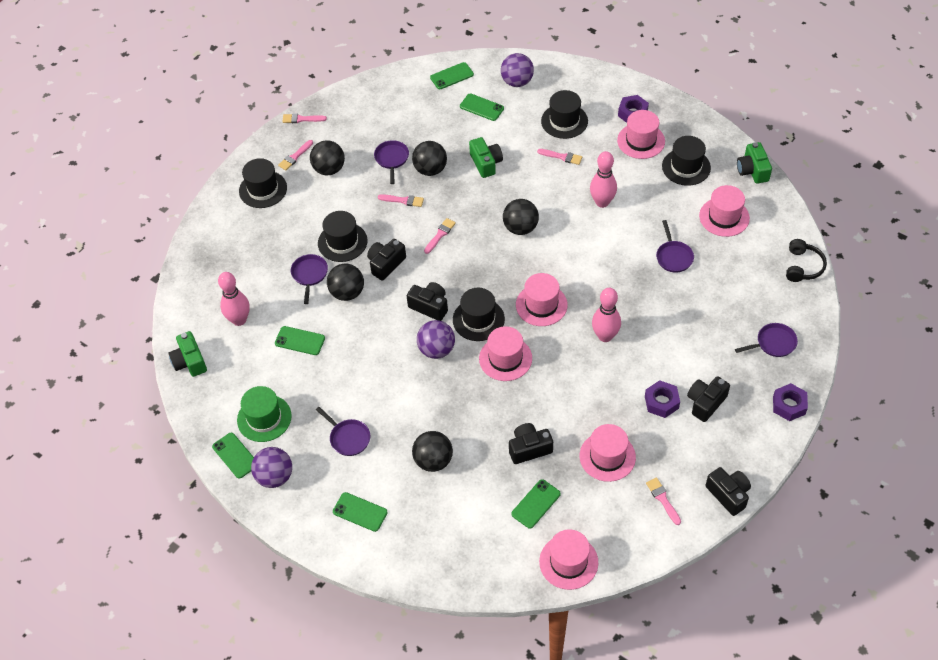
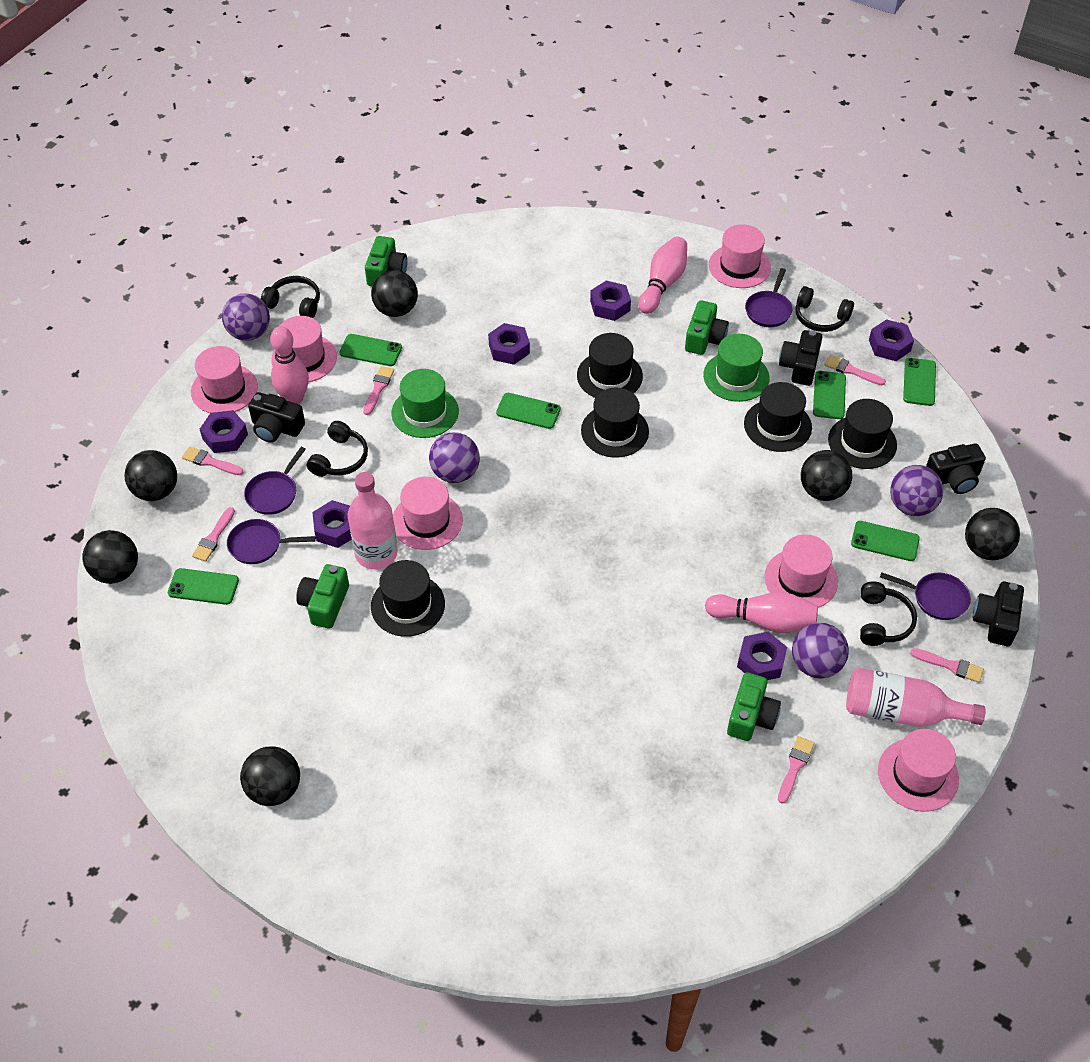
black ball: [310,140,345,175] [327,264,364,301] [412,141,447,176] [412,431,453,472] [503,199,539,235] = 5 -> [82,530,138,584] [124,450,177,501] [240,746,300,806] [371,270,418,317] [801,450,852,501] [965,508,1020,560] = 6
black camera: [367,239,406,281] [407,282,448,321] [509,423,553,464] [687,376,730,422] [706,467,751,516] = 5 -> [248,392,305,443] [779,330,823,386] [926,443,986,494] [973,582,1024,646] = 4
black headphones: [786,239,827,282] = 1 -> [261,276,320,318] [307,421,368,477] [796,286,854,332] [860,581,917,646] = 4
green camera: [168,331,207,377] [469,137,503,178] [737,142,772,184] = 3 -> [296,564,349,629] [365,236,407,286] [685,300,729,355] [727,672,781,741] = 4
green hat: [237,386,292,442] = 1 -> [391,369,459,438] [703,334,770,402] = 2
pink bottle: none = 0 -> [348,472,398,569] [846,668,986,727] = 2
purple ball: [251,447,292,488] [417,320,455,359] [501,53,534,87] = 3 -> [222,293,270,341] [429,432,480,483] [792,623,849,679] [890,465,943,516] = 4
purple nut: [618,95,649,123] [645,380,680,418] [773,383,808,421] = 3 -> [200,410,248,453] [312,500,352,548] [488,323,530,365] [590,281,631,321] [737,632,787,680] [869,319,914,361] = 6
purple pan: [291,254,328,304] [316,407,370,456] [374,140,409,184] [656,220,694,273] [735,323,798,357] = 5 -> [227,519,316,564] [244,447,306,515] [745,268,792,327] [880,572,971,620] = 4

